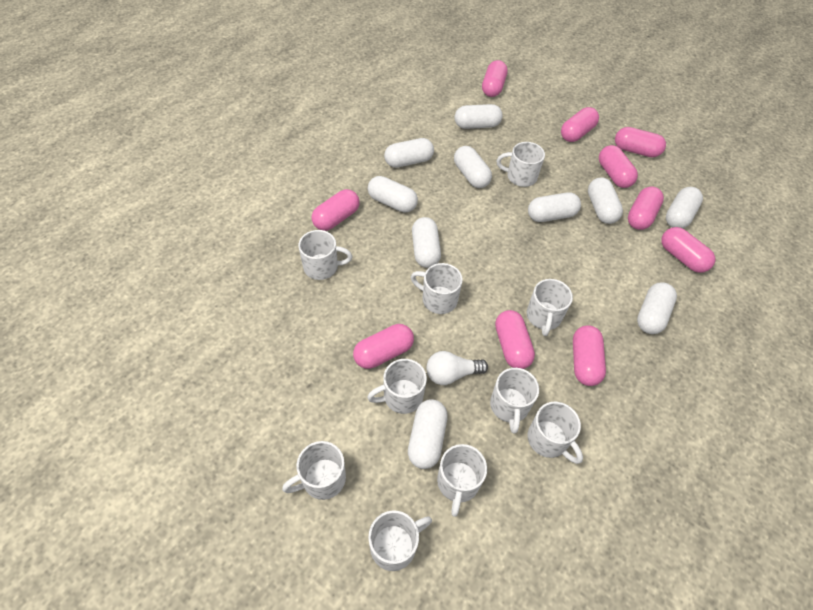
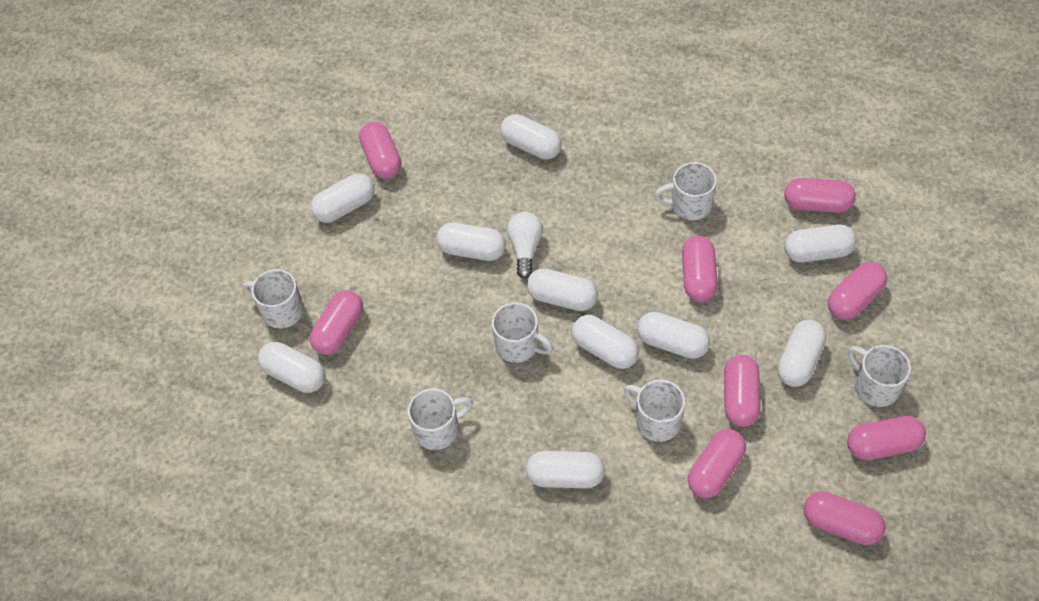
pink capsule: [312,189,360,231] [353,324,414,369] [482,60,508,97] [495,310,535,369] [561,107,599,142] [573,325,606,386] [599,145,638,188] [615,127,666,157] [628,187,664,230] [661,227,716,273] = 10 -> [310,290,363,355] [359,122,402,179] [682,236,718,302] [688,429,746,498] [724,355,761,427] [784,178,856,213] [804,491,885,545] [828,262,887,320] [847,416,926,460] = 9
white mug: [282,441,346,500] [299,230,352,280] [367,359,427,414] [368,510,432,571] [411,263,463,314] [437,444,487,517] [490,368,539,434] [497,142,545,187] [527,279,573,336] [528,402,583,464] = 10 -> [243,269,304,328] [408,388,473,450] [492,302,553,363] [624,380,685,442] [655,162,717,220] [848,345,911,407] = 6

